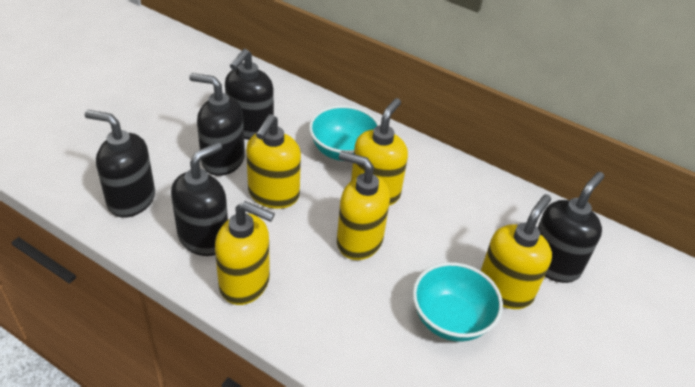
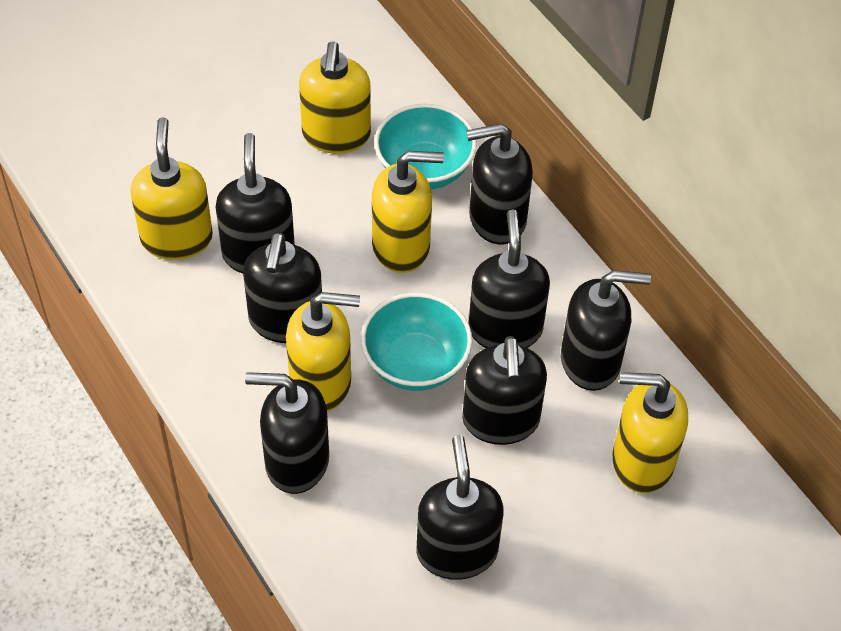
black soap dispenser: [85,110,155,217] [171,142,228,256] [189,73,245,176] [225,49,274,140] [537,172,604,283] = 5 -> [216,133,295,273] [243,233,322,343] [245,372,329,494] [416,435,504,580] [462,336,547,445] [466,123,533,244] [469,209,550,348] [561,270,651,391] = 8

